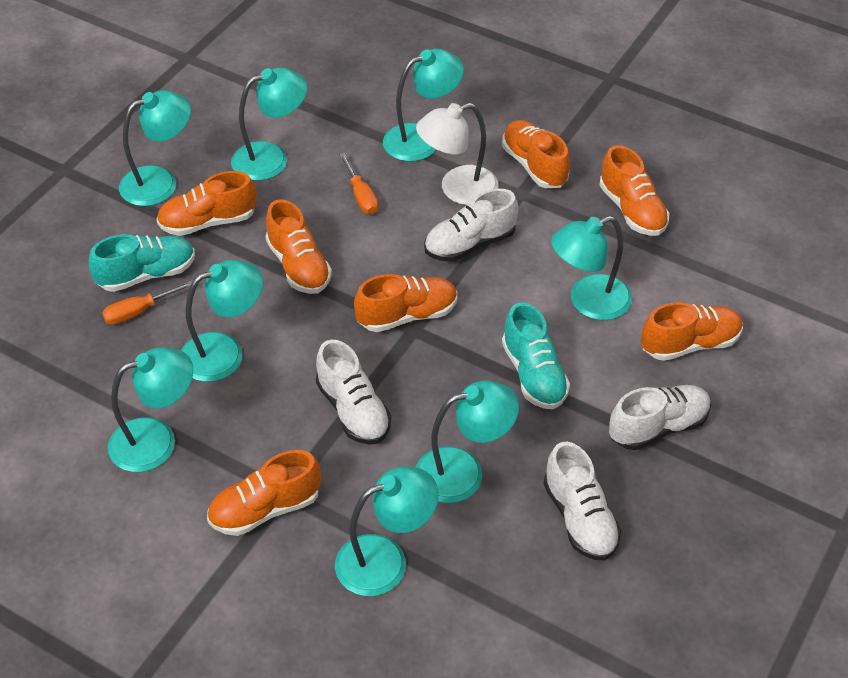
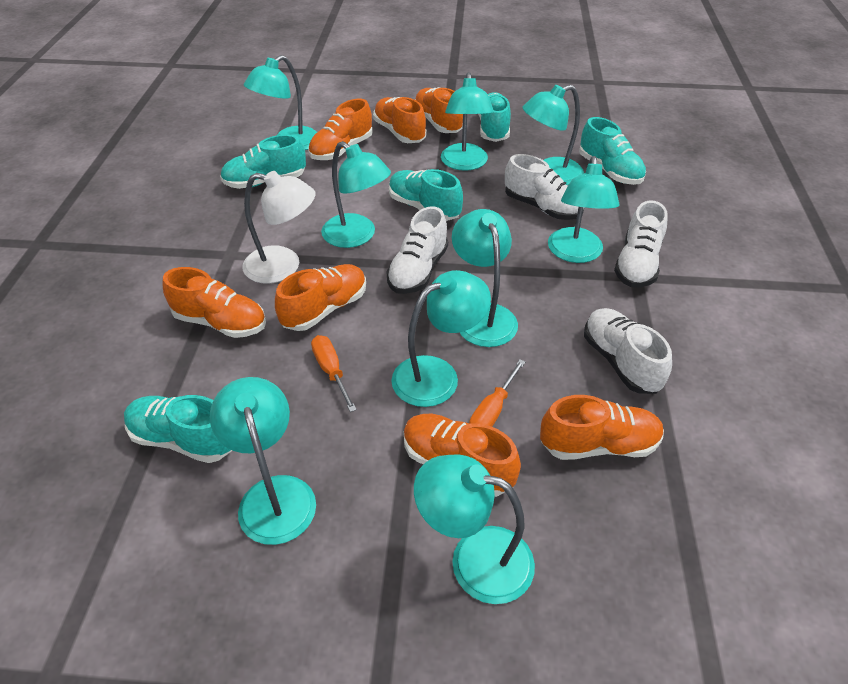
turquoise lamp: [108,347,193,472] [119,90,191,206] [181,260,263,382] [231,68,307,181] [335,467,439,596] [383,49,464,162] [416,380,519,503] [551,216,632,320] = 8 -> [210,377,316,545] [244,55,317,150] [321,141,391,248] [392,270,491,407] [414,454,535,604] [441,72,494,171] [452,209,518,347] [523,85,584,185] [548,156,620,263] = 9
turquoise shoe: [89,234,195,292] [502,302,570,409] = 2 -> [124,395,233,463] [220,135,306,189] [389,169,463,221] [478,92,511,142] [579,117,646,185] = 5

